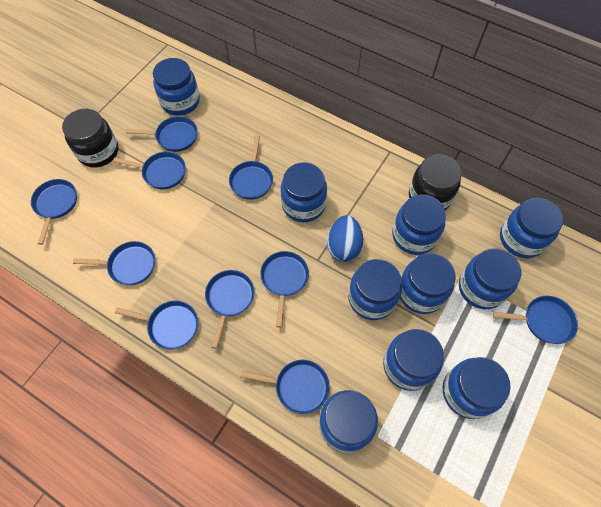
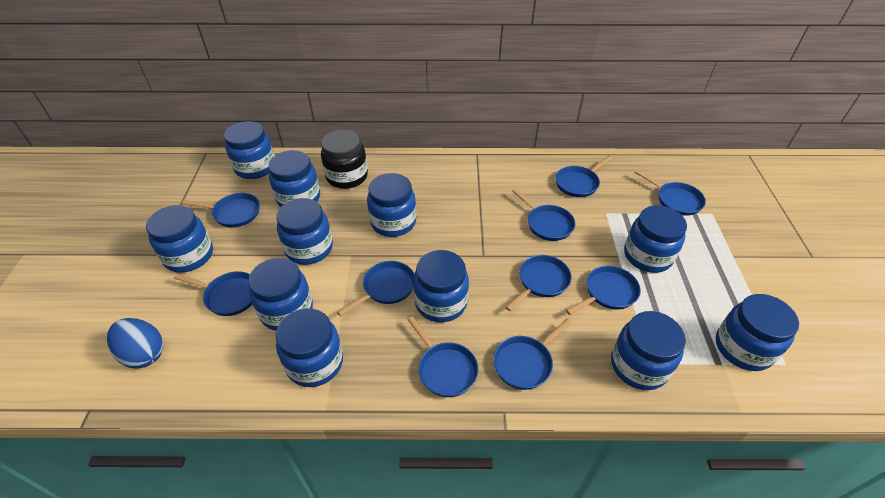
black jar: [62,109,119,168] [409,154,462,210] = 2 -> [321,130,368,189] = 1
blue jar: [153,58,200,116] [281,162,327,222] [319,390,378,453] [348,259,402,320] [383,329,444,391] [392,194,446,255] [400,253,456,314] [443,357,511,419] [459,248,521,309] [500,198,563,258] = 10 -> [146,205,213,273] [224,121,275,179] [248,258,313,331] [268,150,320,207] [276,308,343,387] [277,198,333,265] [367,173,416,237] [413,250,469,322] [611,311,686,390] [624,205,687,273] [716,294,799,371] = 11

